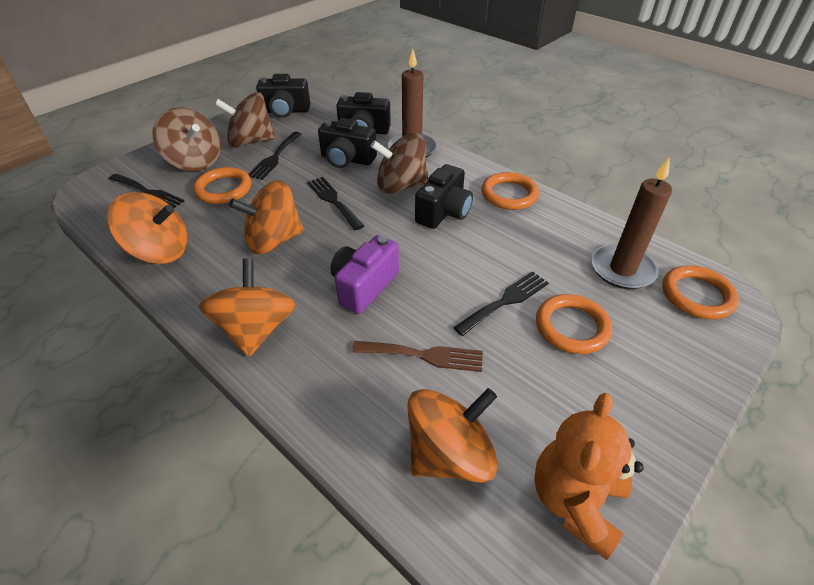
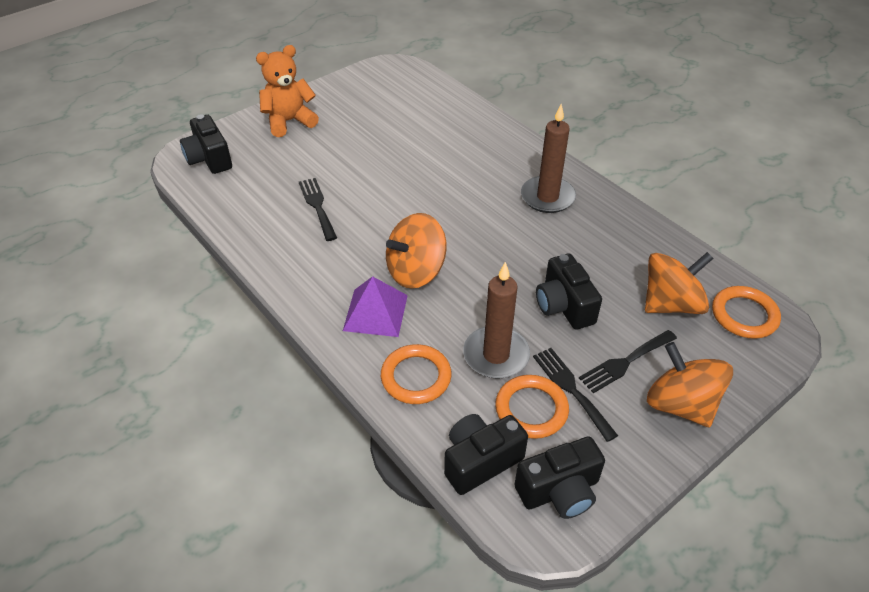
black fork: [109,173,184,208] [248,132,301,180] [307,177,364,230] [453,271,549,336] = 4 -> [299,178,337,241] [533,348,618,442] [579,330,677,393] = 3
brown fork: [353,341,483,372] = 1 -> none = 0
brown spinning top: [152,107,221,171] [214,92,275,148] [370,133,428,194] = 3 -> none = 0
orange ring: [193,167,251,204] [481,172,539,210] [536,294,612,354] [662,265,739,319] = 4 -> [381,344,452,404] [495,375,569,439] [712,286,781,339] = 3
orange spinning top: [107,192,188,264] [199,258,296,357] [229,180,304,254] [408,388,498,483] = 4 -> [386,213,447,289] [645,252,714,314] [647,342,733,427] = 3
purple camera: [330,235,399,314] = 1 -> none = 0
purple pyramid: none = 0 -> [343,276,408,337] = 1

